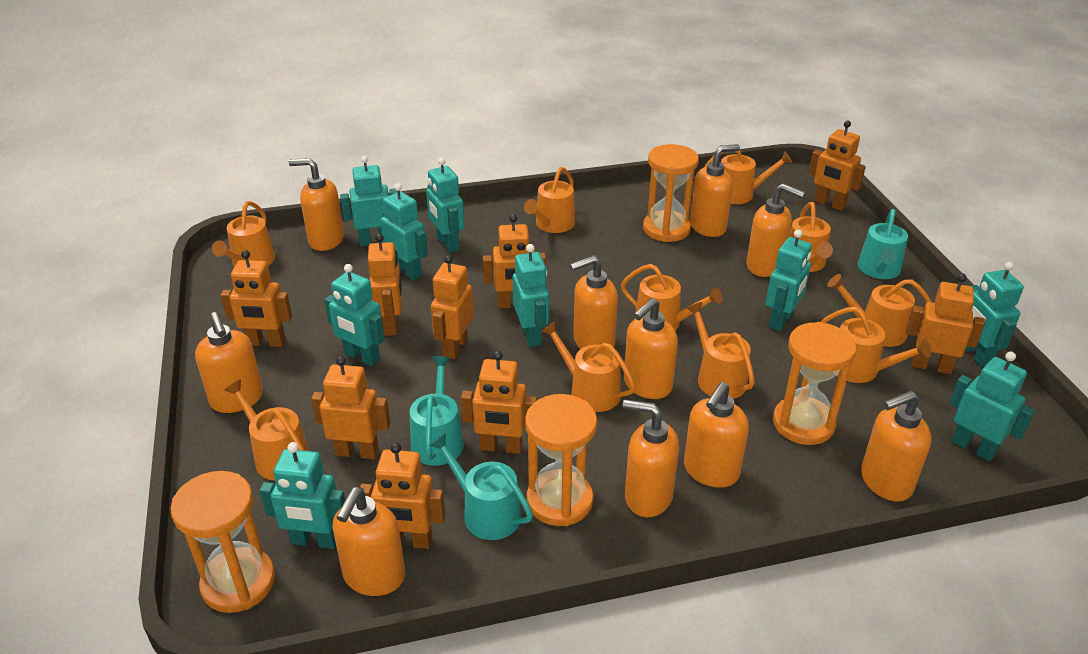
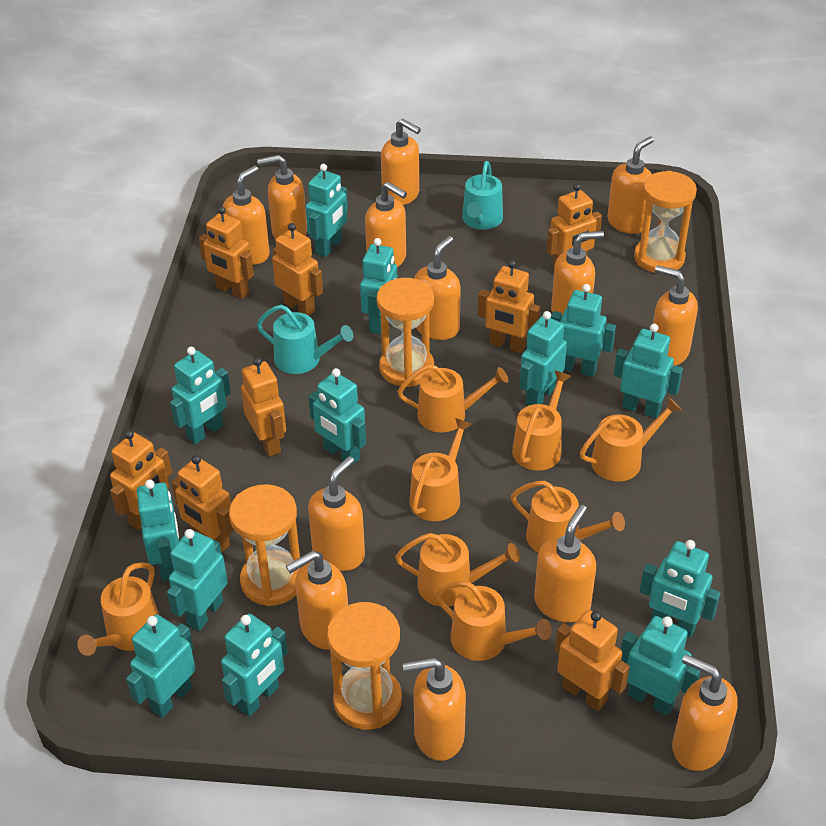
orange robot: [220,250,292,347] [311,356,390,459] [360,442,445,549] [368,234,402,336] [431,255,474,359] [461,351,537,454] [483,214,546,309] [809,121,866,211] [906,274,985,374] = 9 -> [110,430,172,530] [171,455,234,553] [199,206,254,299] [241,357,286,457] [272,223,323,316] [478,260,540,353] [546,183,602,270] [555,610,630,711] = 8
orange soap dispenser: [195,312,263,413] [289,158,344,251] [333,487,405,596] [570,255,618,349] [623,399,679,517] [624,298,678,399] [684,382,749,488] [690,144,740,237] [746,183,805,277] [861,391,931,502] = 10 -> [223,166,270,265] [257,155,307,240] [286,551,348,650] [308,456,365,571] [365,182,407,267] [381,119,421,205] [403,658,466,761] [414,236,461,340] [534,505,596,622] [551,231,604,316] [607,136,654,234] [653,265,698,366] [672,654,738,771] = 13
orange watering can: [212,201,275,267] [224,379,309,481] [524,167,575,233] [541,321,635,412] [621,264,722,331] [686,302,755,399] [704,150,792,204] [789,202,833,272] [821,307,931,383] [827,274,932,347] = 10 -> [77,562,159,656] [395,533,520,607] [398,364,508,433] [410,418,472,521] [435,581,552,661] [511,481,625,553] [512,371,571,471] [580,397,682,482] = 8
turquoise robot: [260,442,345,549] [324,264,385,366] [340,156,397,246] [381,183,428,280] [426,158,465,253] [513,244,549,347] [766,230,812,331] [949,352,1035,462] [965,262,1024,367] = 9 -> [126,614,196,718] [137,480,179,581] [167,529,228,631] [170,347,231,444] [221,613,288,717] [306,164,348,257] [309,368,366,466] [360,238,397,334] [519,311,567,406] [551,284,616,377] [614,324,683,418] [621,616,701,715] [640,540,721,638] = 13
turquoise watering can: [410,356,464,466] [429,433,533,540] [858,209,908,279] = 3 -> [257,305,353,374] [462,161,503,230] = 2

